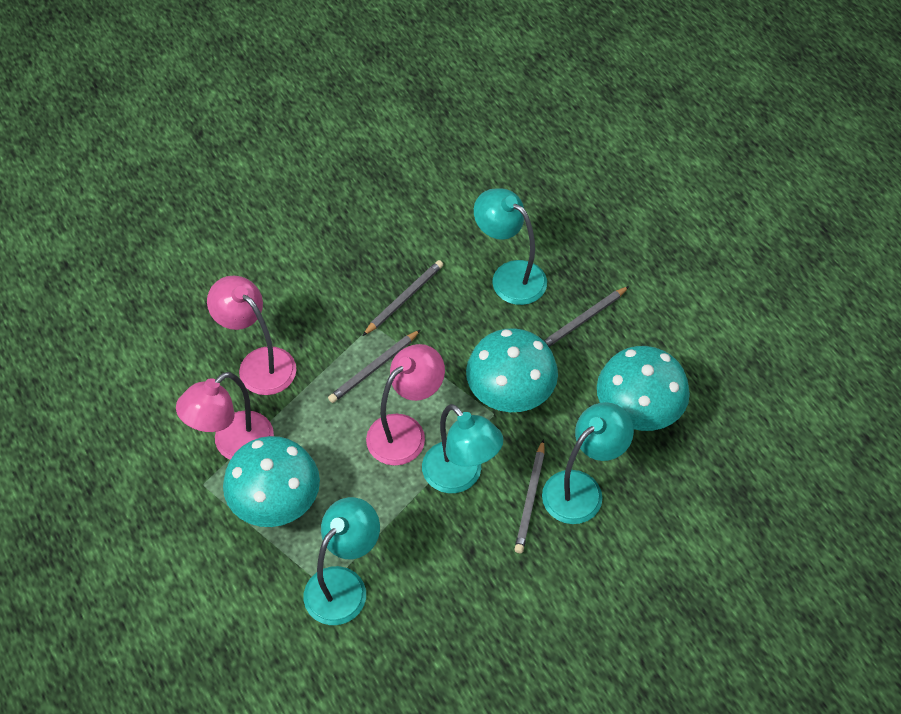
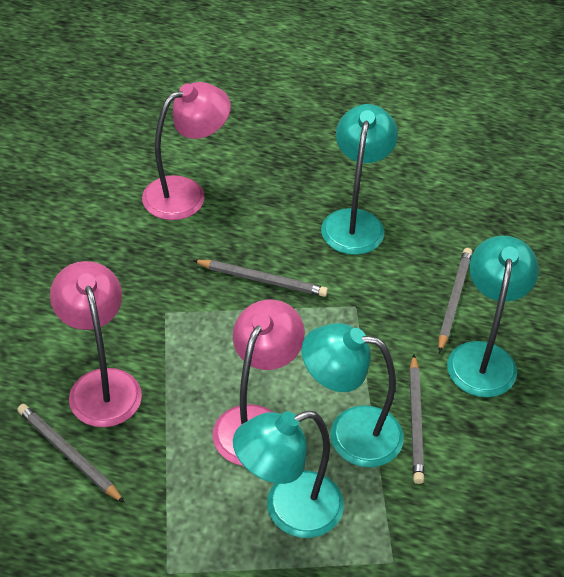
turquoise mushroom: [223,436,320,527] [466,328,558,412] [597,346,690,431] = 3 -> none = 0

